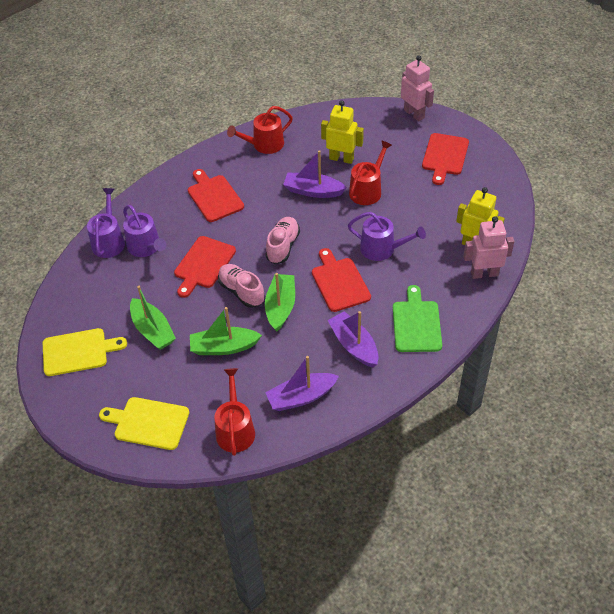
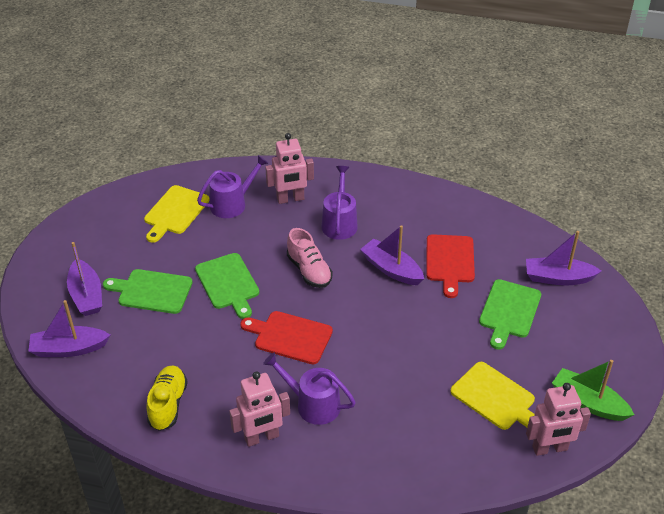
green boat: [130,286,176,350] [190,307,262,355] [265,273,295,332] = 3 -> [552,360,634,421] = 1
green cutting board: [393,285,442,352] = 1 -> [103,269,193,314] [195,253,259,319] [479,279,541,350] = 3
pink robot: [401,55,434,121] [463,216,514,279] = 2 -> [229,371,290,447] [265,133,314,204] [526,383,591,456] = 3
pink shoe: [218,264,265,308] [266,217,300,264] = 2 -> [287,228,332,288] = 1
purple boat: [265,356,339,411] [283,150,347,198] [328,311,379,368] = 3 -> [28,300,110,357] [67,242,102,316] [360,225,424,285] [526,231,601,285] = 4
red cutting board: [174,236,236,298] [188,169,244,222] [312,248,371,312] [422,133,469,185] = 4 -> [240,311,333,364] [426,234,475,298] = 2
red watering can: [214,368,255,456] [227,106,293,154] [349,140,392,205] = 3 -> none = 0
yellow robot: [321,100,364,164] [456,187,505,245] = 2 -> none = 0
yellow shoe: none = 0 -> [146,365,188,431] = 1

